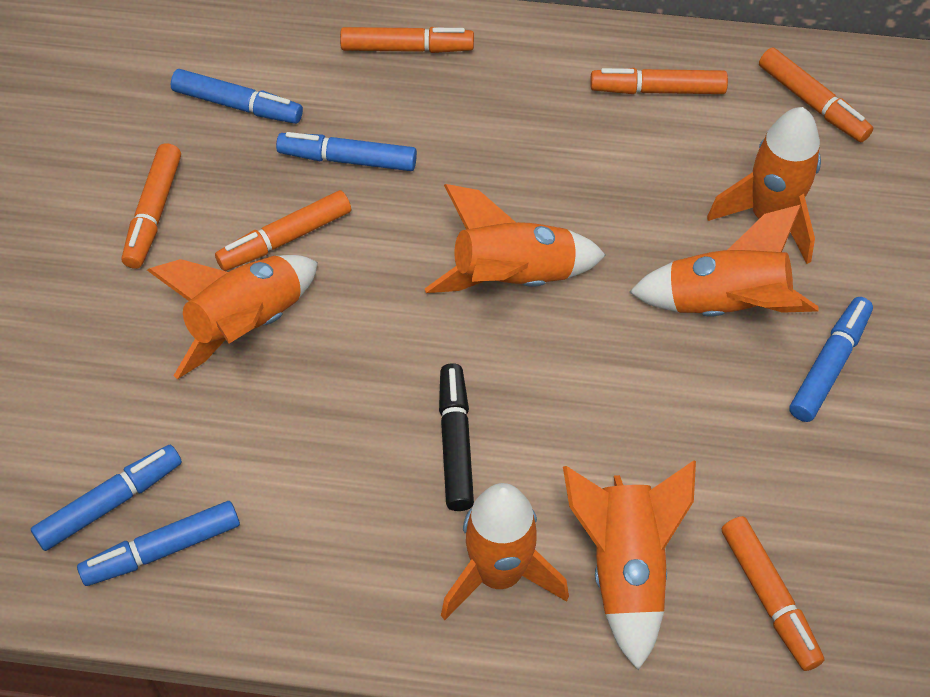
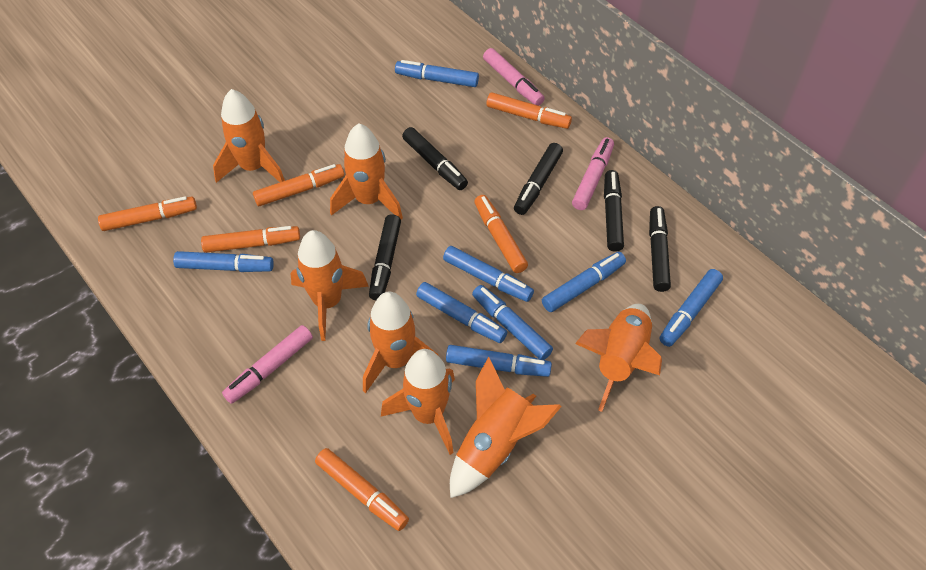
black marker: [439,363,474,511] = 1 -> [369,214,401,300] [402,127,468,190] [514,143,563,215] [604,170,624,252] [649,206,671,292] = 5
blue marker: [31,445,182,551] [77,501,240,586] [171,69,303,124] [276,132,417,171] [789,297,873,422] = 5 -> [173,251,274,272] [395,60,479,87] [416,282,507,343] [443,246,534,302] [446,345,552,377] [472,285,553,360] [542,252,626,312] [659,269,723,347] = 8
orange rocket: [147,255,318,379] [425,184,606,293] [441,483,569,620] [563,461,696,670] [629,204,819,317] [707,107,821,264] = 6 -> [213,89,285,183] [290,230,369,341] [330,123,403,220] [363,292,438,393] [381,349,455,455] [450,357,562,498] [575,304,662,412] = 7
pink marker: none = 0 -> [222,325,313,404] [483,48,545,106] [572,137,614,210] = 3

